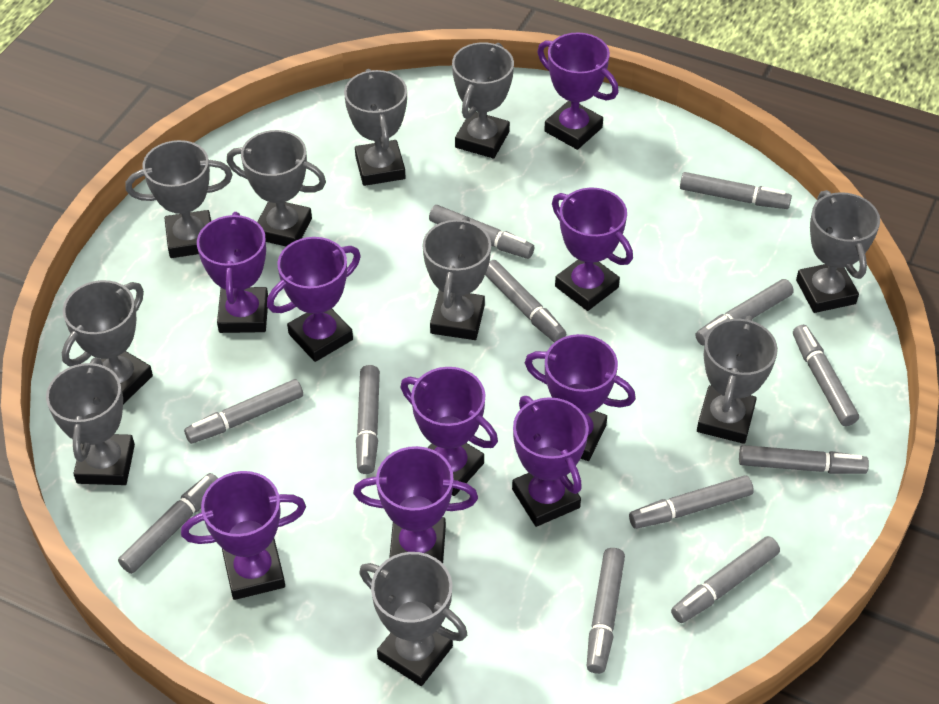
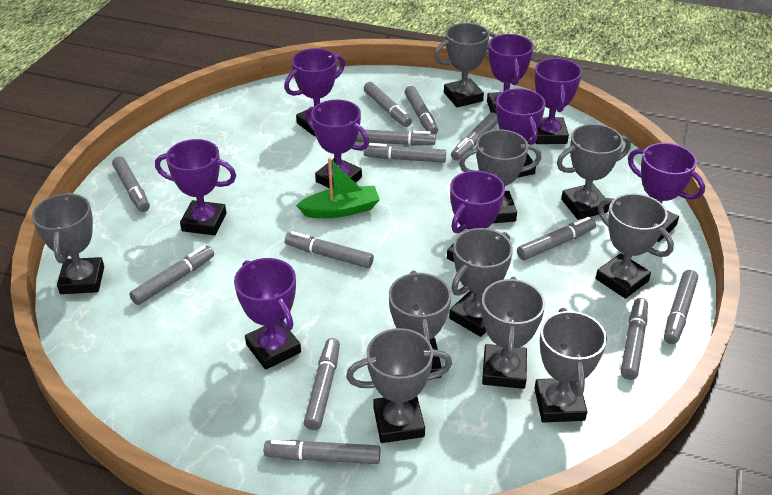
green boat: none = 0 -> [296,157,380,218] = 1
grey marker: [118,473,218,574] [184,379,303,444] [356,365,380,474] [429,205,534,259] [485,260,566,343] [587,548,625,674] [629,475,754,529] [671,536,780,623] [680,172,792,209] [695,279,794,346] [739,445,869,474] [793,325,859,426] = 12 -> [112,156,150,212] [129,246,214,305] [264,440,380,464] [285,231,374,268] [304,338,340,430] [356,130,436,146] [364,82,412,127] [364,143,446,163] [405,86,438,135] [451,112,498,161] [517,217,596,260] [621,298,648,380] [664,270,698,344] = 13

